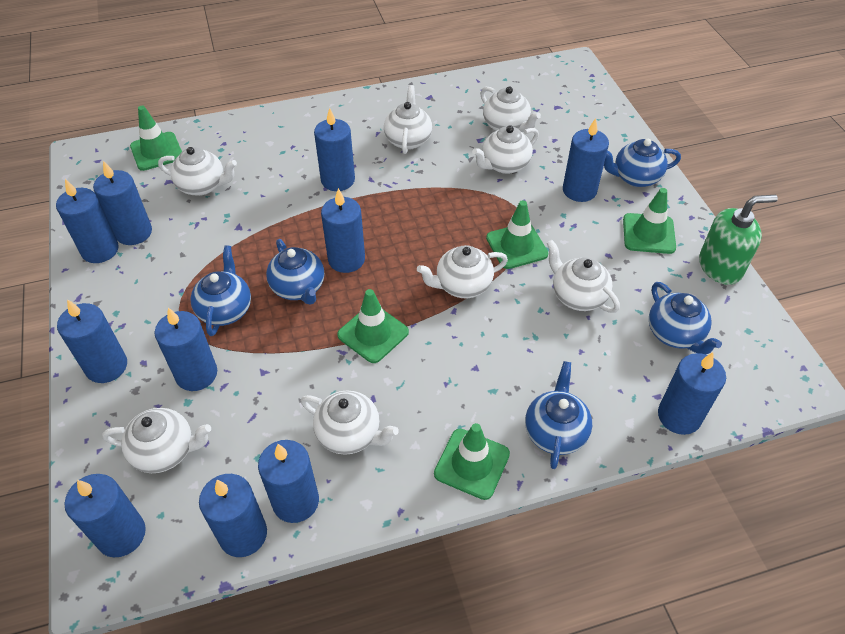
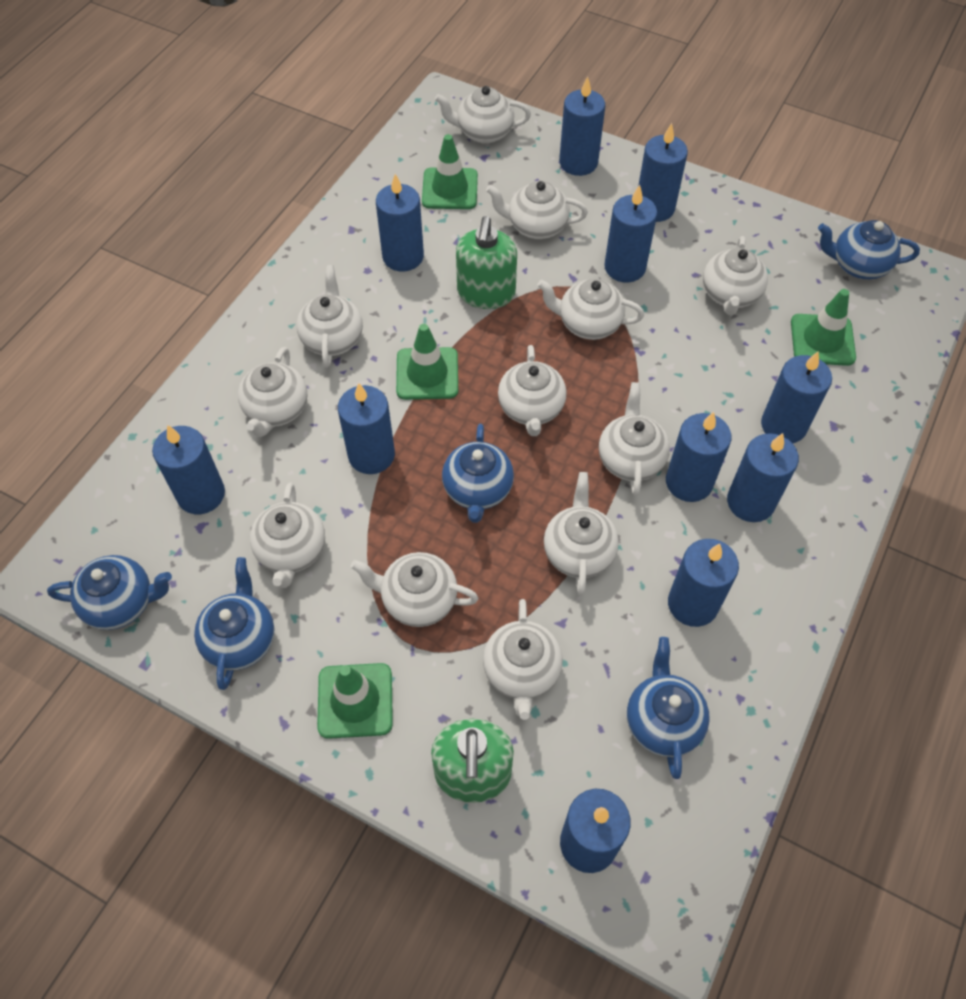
green soap dispenser: [699,195,778,285] = 1 -> [431,719,514,803] [456,216,517,309] = 2
green traffic cone: [130,106,182,171] [337,289,409,363] [434,423,510,500] [486,200,548,269] [623,188,676,254] = 5 -> [317,663,393,739] [396,324,458,400] [422,134,478,209] [791,289,856,366] = 4
white teapot: [102,408,211,473] [158,147,237,196] [301,391,399,455] [384,85,432,154] [417,245,508,298] [472,125,539,174] [480,86,541,132] [547,240,620,313] = 8 -> [238,347,308,437] [250,483,325,588] [297,265,363,367] [351,552,478,627] [435,86,531,144] [483,599,563,720] [486,181,588,239] [498,345,566,436] [537,279,644,340] [544,472,619,595] [599,382,670,496] [703,236,768,315] = 12

